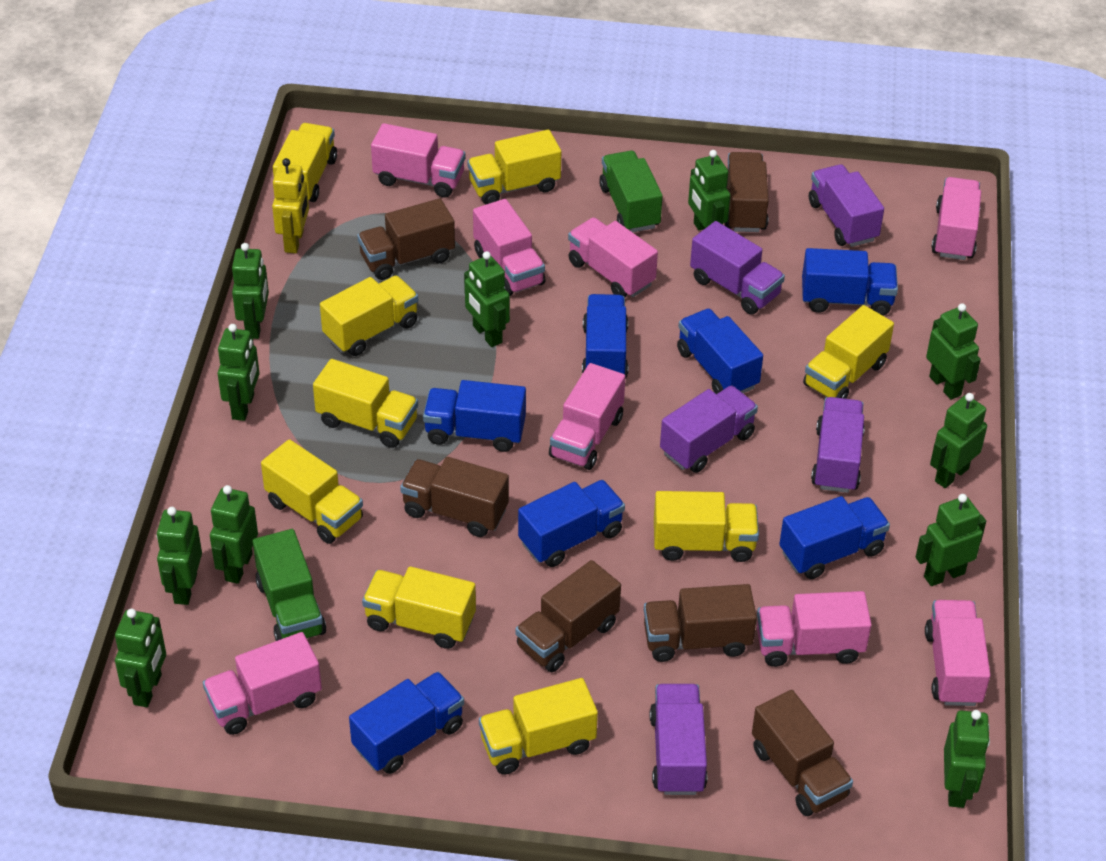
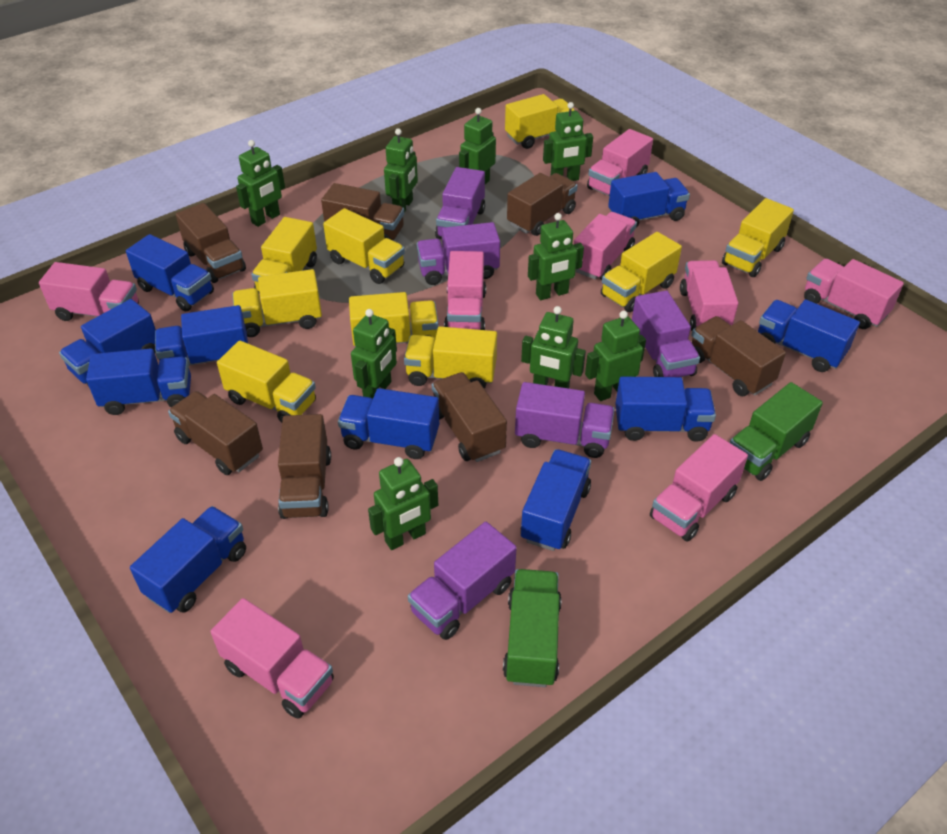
blue truck: [349,672,464,774] [423,380,526,452] [518,480,625,567] [582,294,628,379] [677,309,763,394] [780,496,890,579] [802,248,898,316] = 7 -> [59,299,156,385] [86,349,191,415] [126,234,214,312] [130,506,246,613] [155,305,248,366] [338,388,439,459] [521,449,591,551] [608,172,690,228] [615,377,716,442] [758,300,860,372] = 10
brown truck: [357,198,455,280] [400,457,509,537] [515,560,621,672] [644,584,757,662] [724,152,769,232] [752,690,853,816] = 6 -> [168,391,263,475] [176,203,246,283] [278,414,331,519] [321,183,404,240] [432,372,507,462] [507,173,578,236] [691,316,786,396] = 7
green robot: [115,608,166,707] [156,507,202,605] [210,485,258,584] [218,324,260,421] [232,243,269,339] [464,251,510,347] [688,150,730,230] [916,494,986,586] [926,303,981,400] [930,393,987,488] [944,710,990,808] = 11 -> [236,140,285,227] [351,309,397,398] [368,457,438,550] [384,128,418,212] [459,108,496,184] [521,306,586,388] [528,213,584,300] [543,102,593,181] [585,311,646,401] = 9
yellow robot: [272,158,309,253] = 1 -> none = 0

